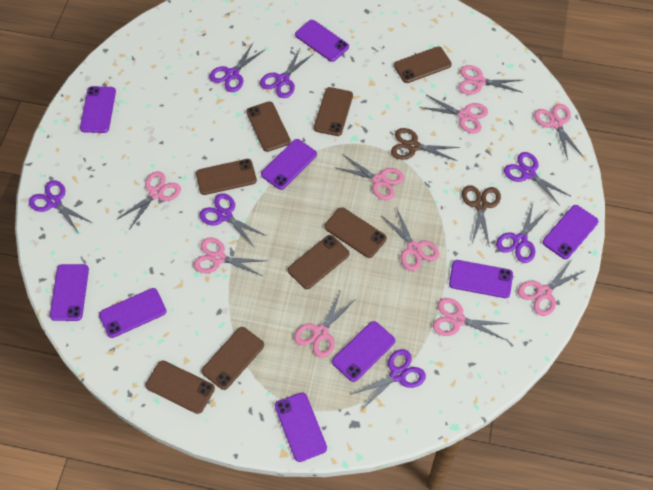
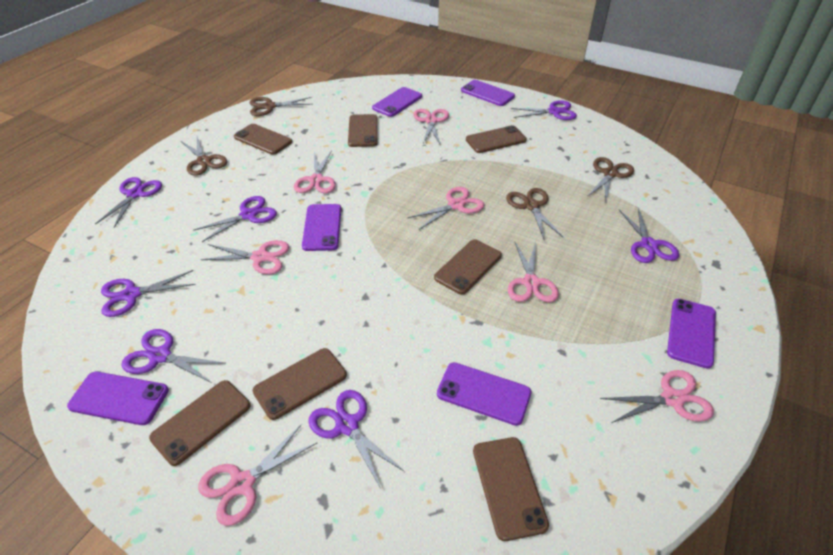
brown phone: [145,361,215,414] [196,159,257,195] [202,327,264,390] [246,101,291,152] [288,235,349,289] [314,87,353,136] [324,207,387,258] [394,47,452,83] = 8 -> [149,380,250,466] [234,124,292,155] [253,348,347,420] [348,114,378,147] [434,239,502,295] [466,125,527,153] [473,437,549,541] = 7
brown scissors: [391,128,460,161] [462,185,501,247] = 2 -> [181,137,227,176] [250,97,313,116] [506,188,563,240] [587,157,634,201] = 4
pink scissors: [116,171,181,230] [194,238,267,276] [294,291,357,358] [334,155,404,200] [381,207,439,271] [420,95,488,133] [433,298,510,340] [459,65,523,95] [518,258,585,316] [534,104,583,160] = 10 -> [198,425,317,526] [200,240,289,274] [294,150,336,193] [407,187,484,230] [413,109,449,144] [508,241,559,302] [600,370,714,423] = 7
purple phone: [50,264,89,321] [80,86,116,133] [99,288,166,338] [261,139,317,190] [275,392,327,462] [295,20,349,62] [332,321,395,382] [449,260,513,298] [543,205,599,259] = 9 -> [67,372,169,425] [302,204,341,251] [372,87,422,117] [437,362,531,426] [461,80,515,106] [667,299,716,369] = 6

